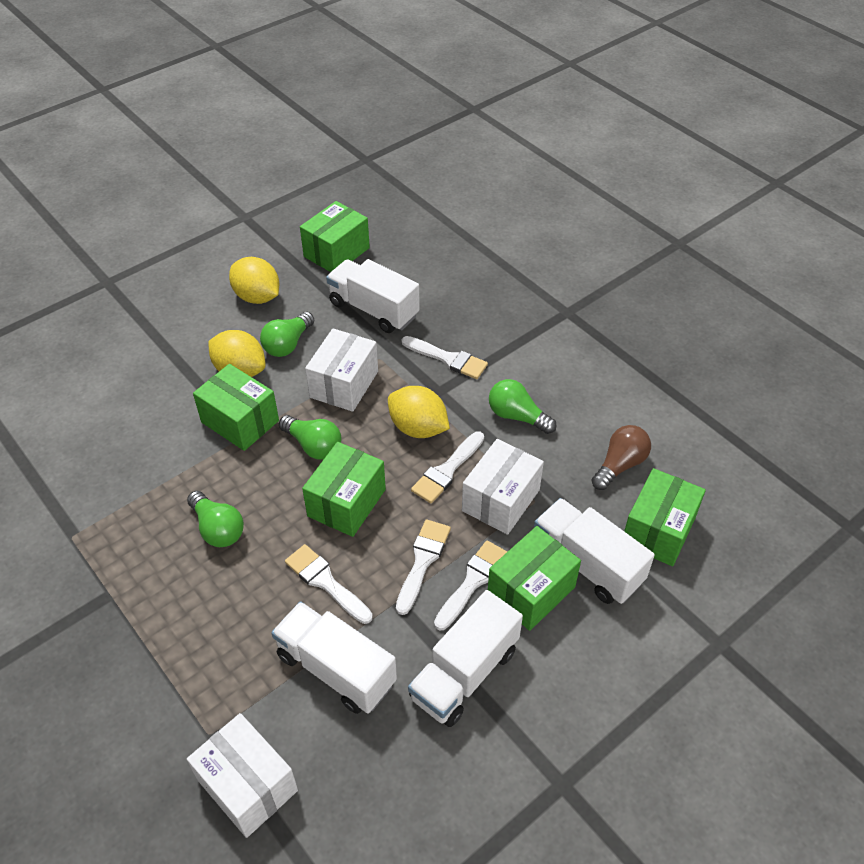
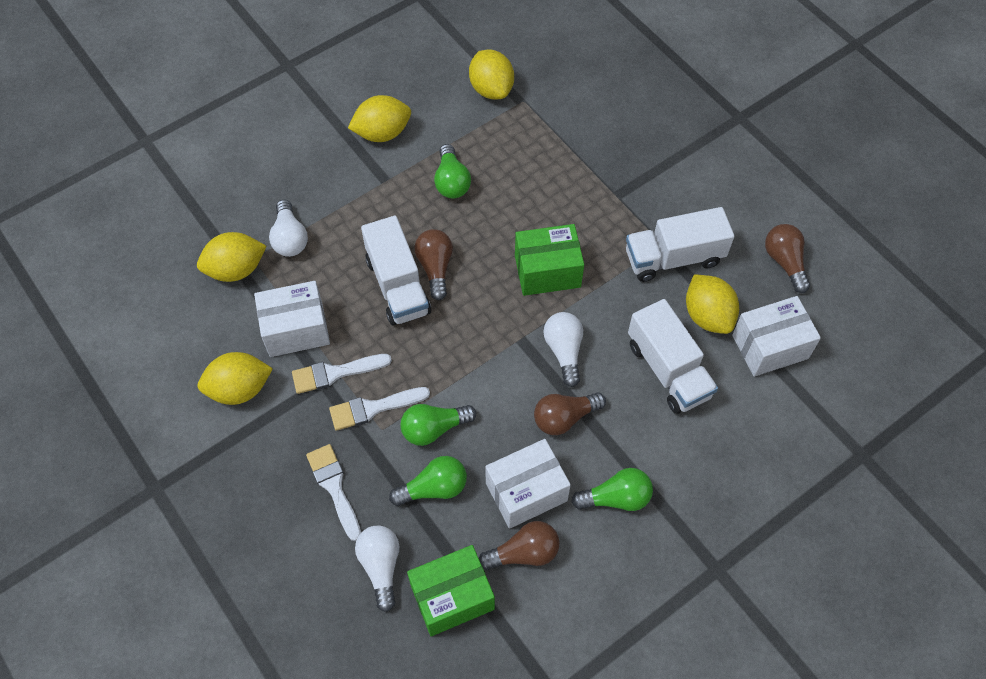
brown light bulb: [591,425,651,490] = 1 -> [414,229,453,300] [479,521,560,570] [534,392,606,435] [765,224,810,293] = 4
green box: [193,364,279,451] [300,201,370,272] [302,442,386,537] [488,526,581,631] [624,468,706,566] = 5 -> [407,545,495,636] [515,224,584,296] = 2
white brush: [285,544,373,624] [396,519,451,615] [402,336,488,379] [411,431,484,503] [434,540,507,631] = 5 -> [292,354,392,394] [306,444,361,541] [329,387,430,431] = 3
white light bulb: none = 0 -> [269,200,308,257] [355,525,399,612] [543,312,583,387] = 3
white truck: [271,601,397,714] [326,259,420,333] [408,590,523,727] [534,498,655,604] = 4 -> [361,216,431,326] [626,207,735,282] [628,299,718,414] = 3
yellow lemon: [208,330,266,377] [229,257,279,304] [388,386,450,438] = 3 -> [197,232,267,282] [198,352,273,405] [348,95,411,142] [469,50,514,99] [686,274,739,334] = 5

